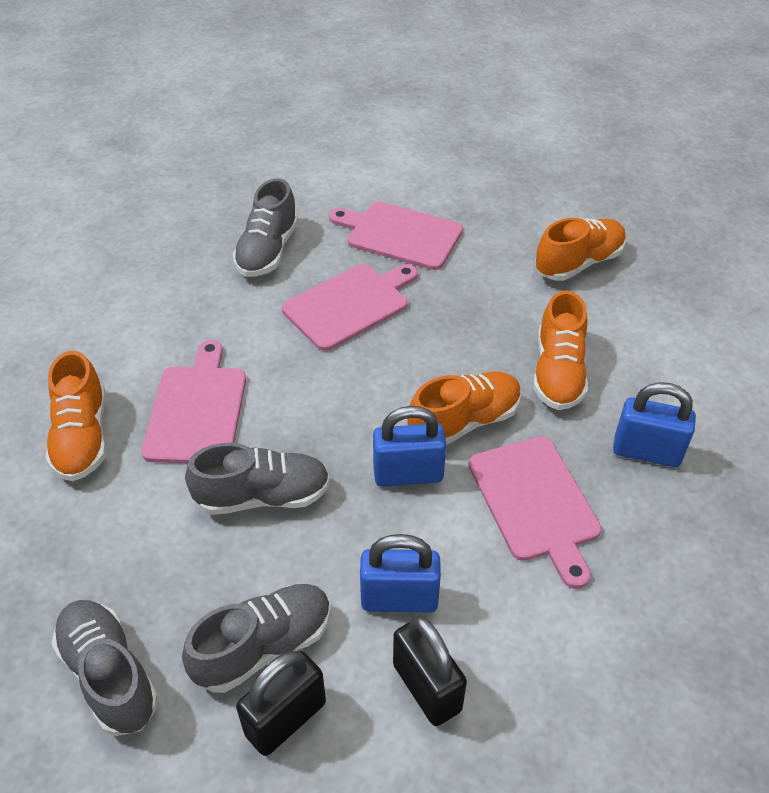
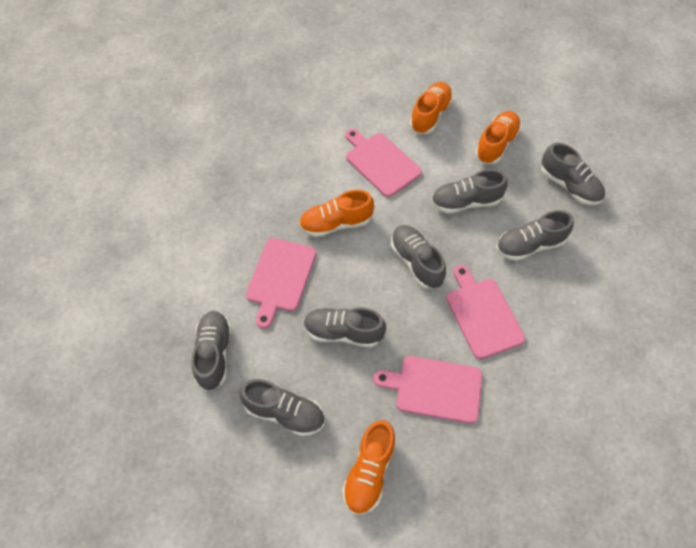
black padlock: [236,651,326,756] [393,615,467,726] = 2 -> none = 0
blue padlock: [360,534,441,613] [373,406,446,487] [613,382,696,467] = 3 -> none = 0
grey shoe: [51,600,158,736] [182,584,331,693] [185,443,330,515] [233,178,298,277] = 4 -> [192,311,232,391] [239,379,325,437] [304,307,386,348] [391,225,446,289] [431,169,508,214] [496,210,574,261] [541,143,605,205] = 7

